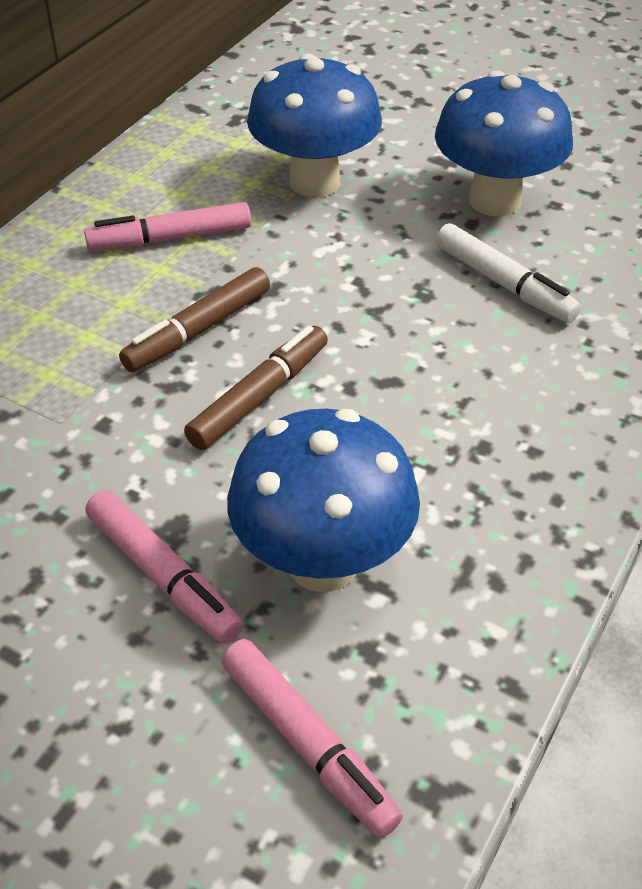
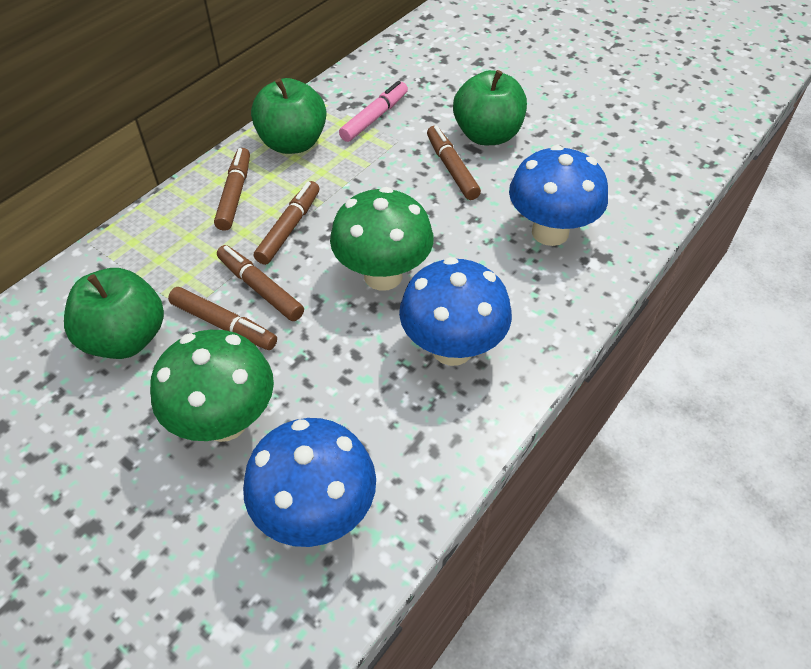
brown marker: [119,267,270,372] [184,326,328,450] = 2 -> [168,287,277,350] [214,148,250,231] [217,245,304,321] [254,181,320,265] [427,126,481,200] = 5
green apple: none = 0 -> [64,268,164,359] [251,78,327,154] [453,70,527,145] = 3
green mushroom: none = 0 -> [150,330,274,442] [330,187,434,291] = 2
pink marker: [84,202,251,250] [86,490,243,644] [221,639,403,838] = 3 -> [339,81,408,142] = 1
white marker: [436,223,581,323] = 1 -> none = 0

